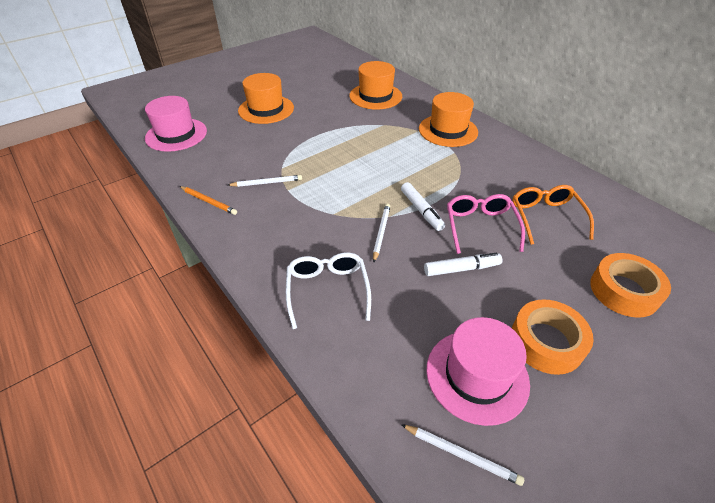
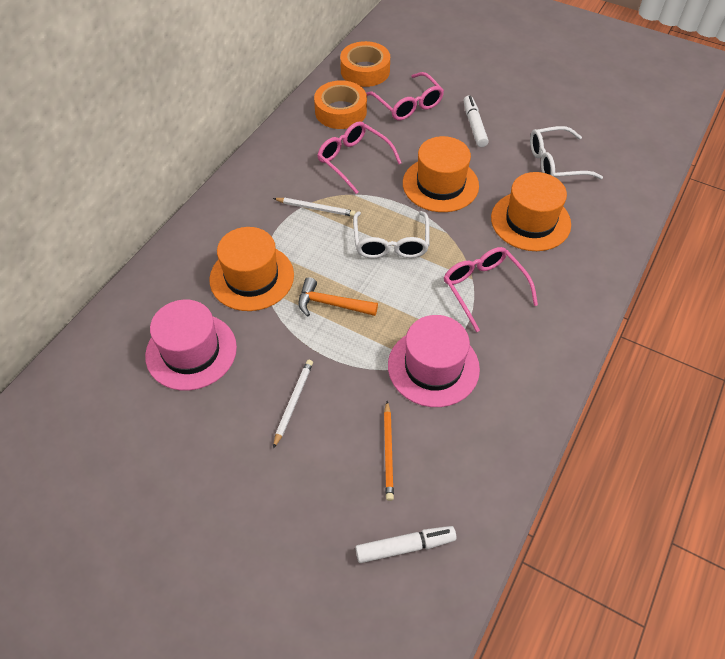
orange glasses: [512,185,594,245] = 1 -> none = 0
orange hammer: none = 0 -> [298,277,378,317] = 1
pink glasses: [447,194,525,254] = 1 -> [317,121,401,194] [366,72,444,120] [444,247,538,332] = 3
white glasses: [286,253,371,329] = 1 -> [353,211,429,258] [530,126,603,180] = 2
white pencil: [228,175,302,187] [373,204,390,262] [401,424,524,486] = 3 -> [273,198,356,217] [273,360,313,449] = 2

